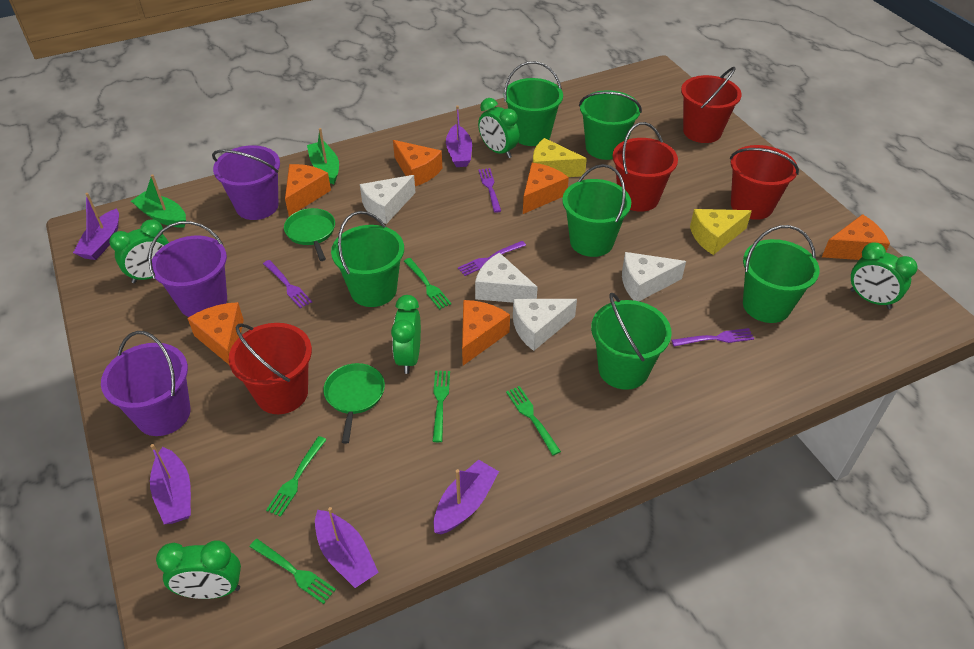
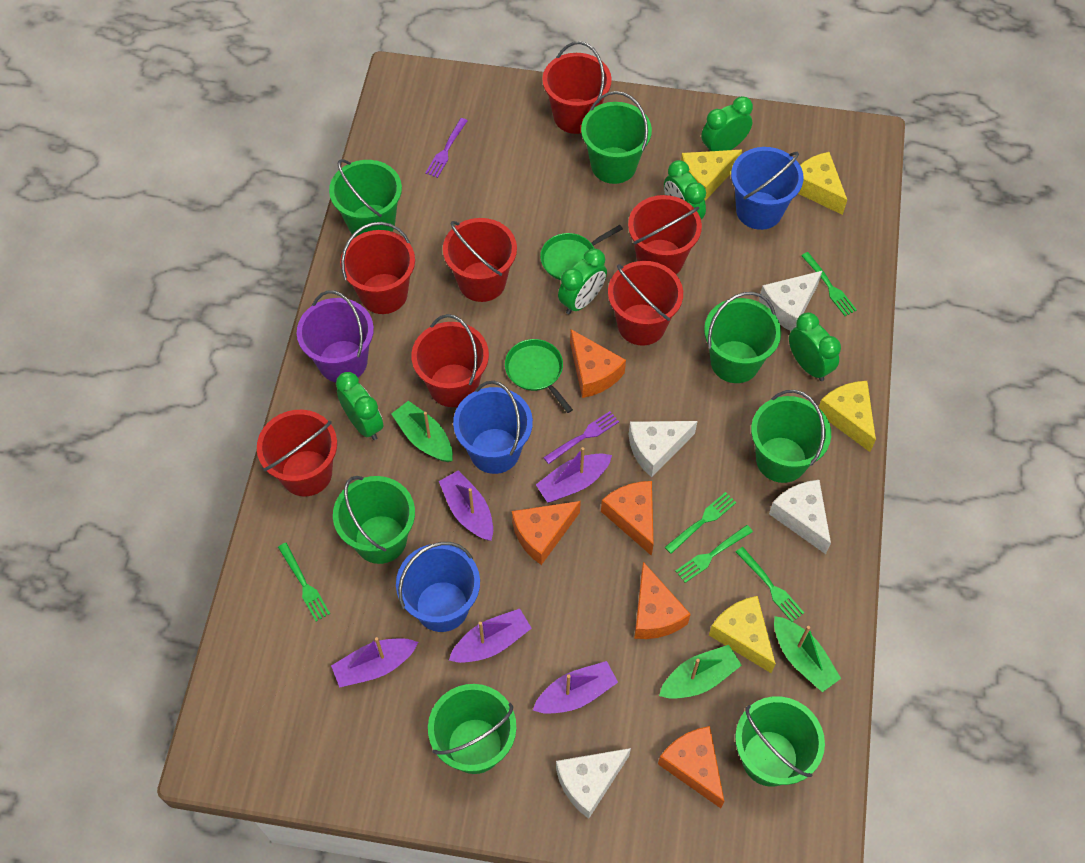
blue bucket: none = 0 -> [396,542,480,632] [453,381,533,474] [731,147,804,230] = 3
green boat: [131,174,186,227] [307,128,339,185] = 2 -> [391,401,453,462] [659,645,742,699] [774,616,841,692] = 3
green bucket: [331,211,404,307] [504,61,563,146] [562,164,631,257] [579,90,642,160] [591,293,672,390] [743,225,820,323] = 6 -> [329,159,402,237] [333,476,415,564] [428,684,517,774] [581,91,652,184] [704,292,781,383] [735,696,825,787] [751,390,831,483] = 7
orange cheese: [187,302,244,364] [285,164,331,216] [393,140,442,186] [462,300,510,365] [523,163,569,214] [822,214,890,260] = 6 -> [512,501,581,565] [570,329,626,398] [601,481,654,556] [634,562,691,639] [658,726,724,808] = 5
purple bucket: [101,331,191,436] [148,221,227,317] [212,145,280,220] = 3 -> [297,290,374,382] = 1
purple fork: [263,260,312,308] [458,241,526,276] [478,168,501,213] [672,328,754,346] = 4 -> [425,118,467,178] [543,411,619,464] = 2
red bucket: [229,323,312,414] [612,122,678,212] [681,67,742,143] [730,145,799,220] = 4 -> [257,410,337,497] [340,222,415,314] [411,314,489,407] [443,218,517,302] [542,41,612,134] [608,261,683,346] [628,195,702,274] = 7
yellow cheese: [533,138,587,177] [690,209,752,255] = 2 -> [681,150,742,200] [709,596,776,673] [798,152,847,215] [819,381,876,452] = 4

